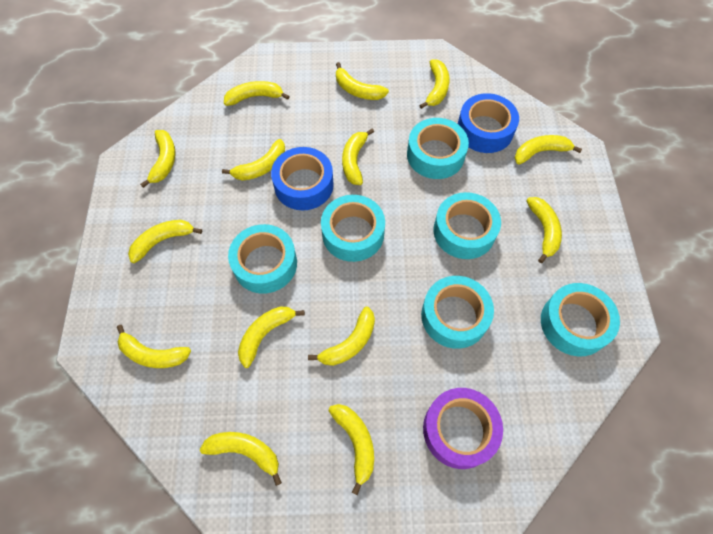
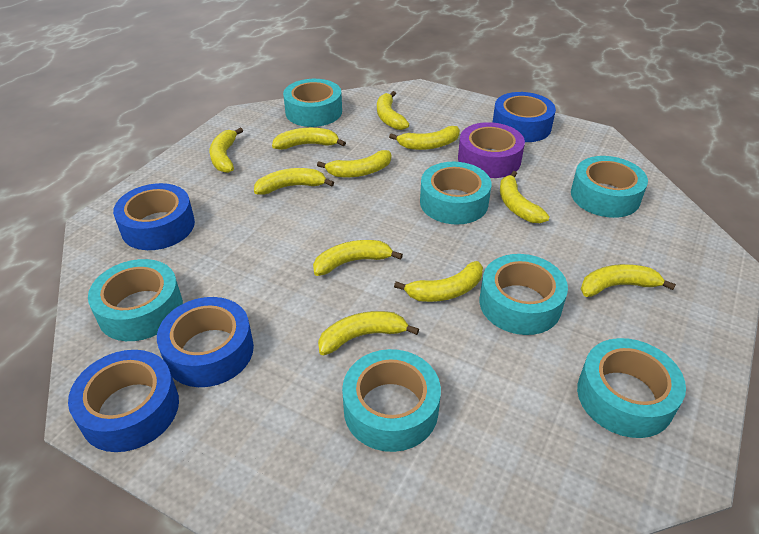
blue tape: [271,147,334,210] [458,93,519,153] = 2 -> [68,350,179,452] [113,183,195,250] [157,297,254,387] [492,92,556,142] = 4
turquoise tape: [228,224,297,294] [321,195,385,262] [407,118,469,179] [421,276,494,349] [433,192,501,259] [541,283,620,356] = 6 -> [88,259,183,341] [283,79,342,127] [342,349,441,452] [420,162,491,225] [479,254,568,335] [571,156,648,218] [577,338,686,438] = 7
yellow banana: [117,325,191,368] [128,220,202,263] [140,130,176,188] [200,432,282,486] [222,139,285,181] [224,81,290,106] [238,307,305,368] [308,307,375,366] [329,404,374,495] [336,62,389,100] [342,129,374,185] [419,59,450,109] [515,135,582,165] [526,197,562,263] = 14 -> [210,127,243,173] [254,168,334,195] [272,128,346,150] [313,240,403,276] [317,150,391,177] [318,311,419,355] [377,91,409,130] [389,126,460,150] [394,261,483,302] [500,171,550,223] [581,264,676,297] = 11

